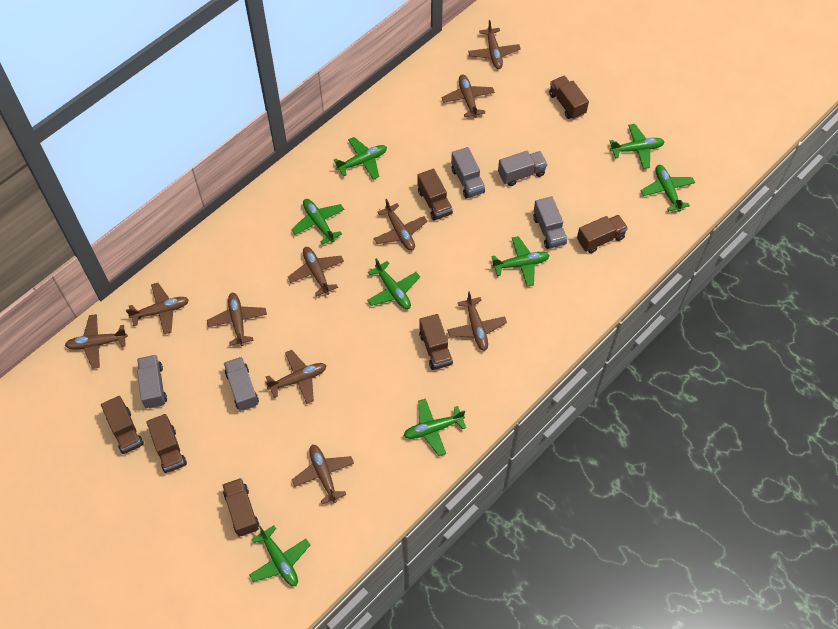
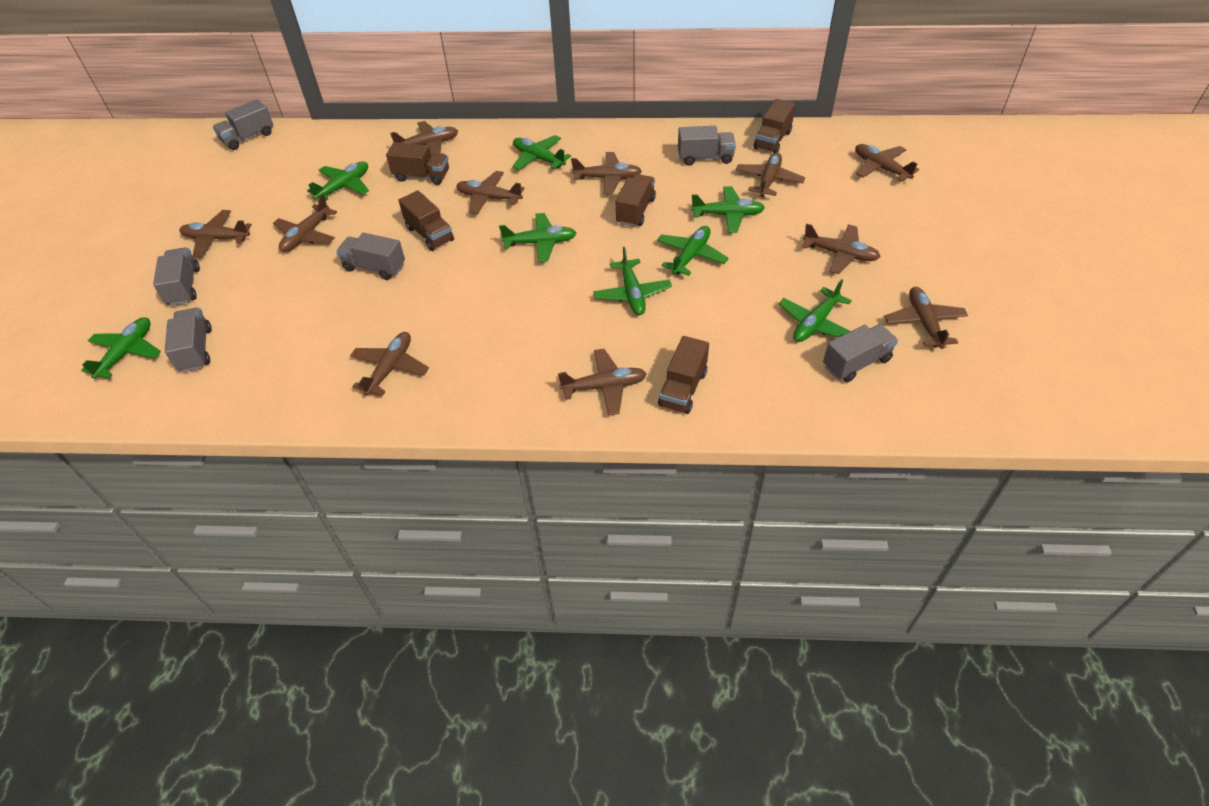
brown plane: [65,314,128,369] [126,283,189,334] [207,293,267,346] [266,350,327,404] [288,247,344,296] [292,445,354,505] [373,199,428,251] [441,75,495,118] [447,291,507,351] [468,20,521,69] = 10 -> [179,210,252,258] [273,194,337,252] [350,332,429,396] [390,121,458,154] [456,171,524,214] [558,349,647,416] [571,152,642,194] [736,152,805,197] [802,224,881,274] [855,144,919,182] [884,287,968,349] = 11
brown truck: [101,396,144,454] [146,414,187,473] [222,478,259,537] [417,169,453,221] [419,314,453,370] [549,76,589,119] [577,215,628,253] = 7 -> [386,142,449,185] [398,190,454,251] [616,174,656,227] [658,336,709,414] [754,99,796,153] = 5
grey truck: [137,355,167,409] [224,357,259,411] [451,147,485,198] [498,151,547,186] [533,196,567,249] = 5 -> [153,247,200,306] [165,308,212,372] [213,99,274,150] [336,233,405,280] [678,126,736,166] [823,324,898,382] = 6

